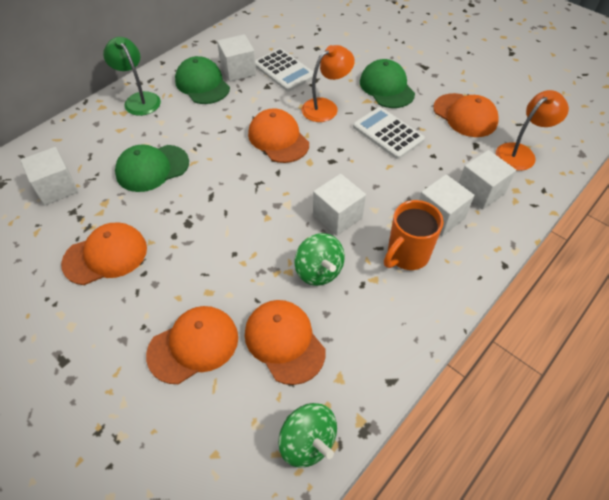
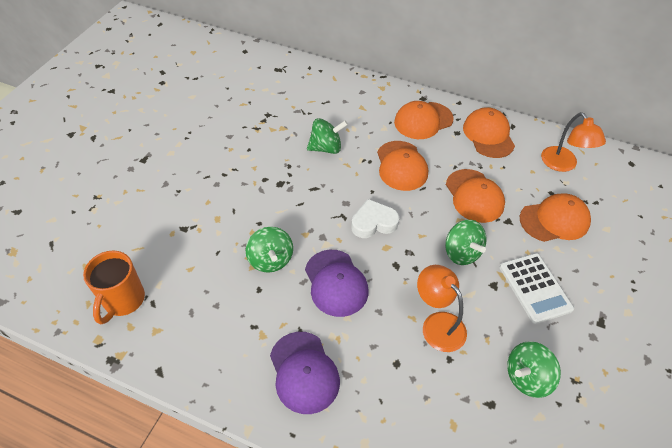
green cap: [115,144,189,192] [175,56,230,104] [360,59,415,108] = 3 -> none = 0
green lamp: [103,37,161,116] = 1 -> none = 0
green spinning top: [278,403,337,467] [295,233,345,286] = 2 -> [246,227,293,273] [307,118,348,154] [445,220,487,265] [507,341,561,398] = 4
purple cap: none = 0 -> [270,332,340,414] [305,250,368,317] = 2
white calculator: [255,48,314,92] [353,107,425,159] = 2 -> [499,253,574,324] = 1
white cube: [20,147,78,206] [217,34,256,82] [313,174,366,236] [419,174,474,236] [459,150,516,210] = 5 -> none = 0
white heart: none = 0 -> [351,199,399,238] = 1

